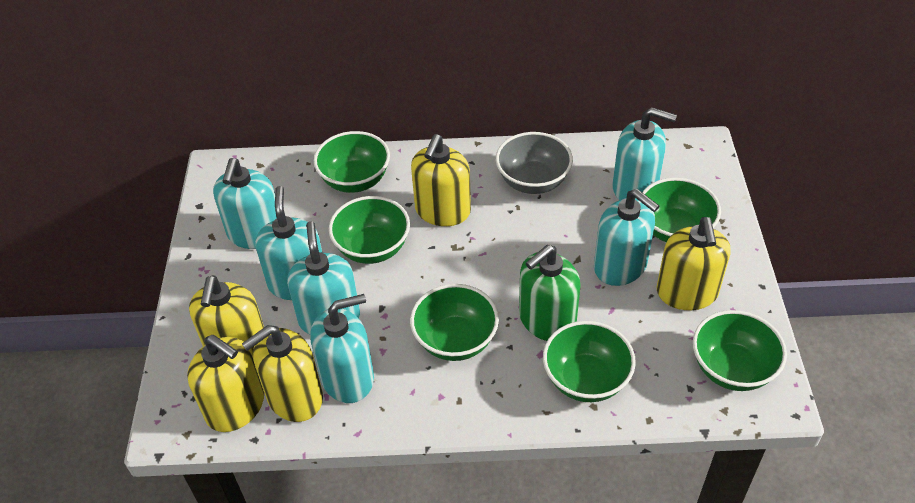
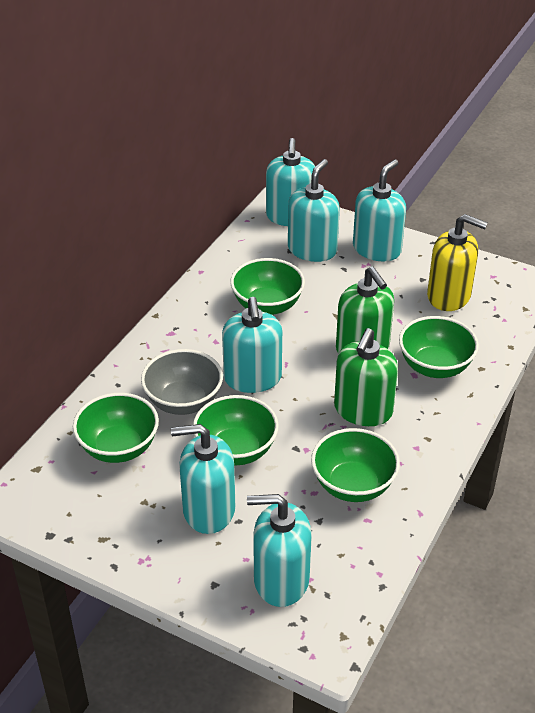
green bowl: [314,131,390,193] [329,196,410,264] [410,284,499,361] [543,321,636,402] [642,178,721,242] [693,310,787,391] = 6 -> [73,393,159,463] [193,395,279,465] [230,258,305,315] [311,428,400,502] [399,316,479,378] = 5
green soap dispenser: [519,245,581,341] = 1 -> [334,328,398,426] [336,267,394,354] = 2
yellow soap dispenser: [187,335,264,432] [189,275,264,356] [242,325,323,422] [411,134,471,226] [657,217,731,310] = 5 -> [427,214,488,311] = 1

